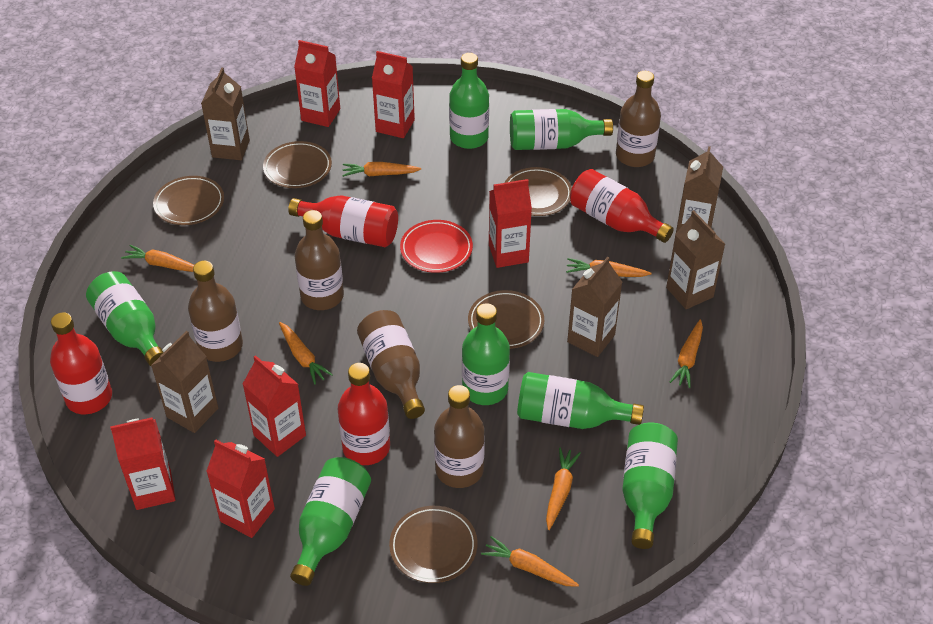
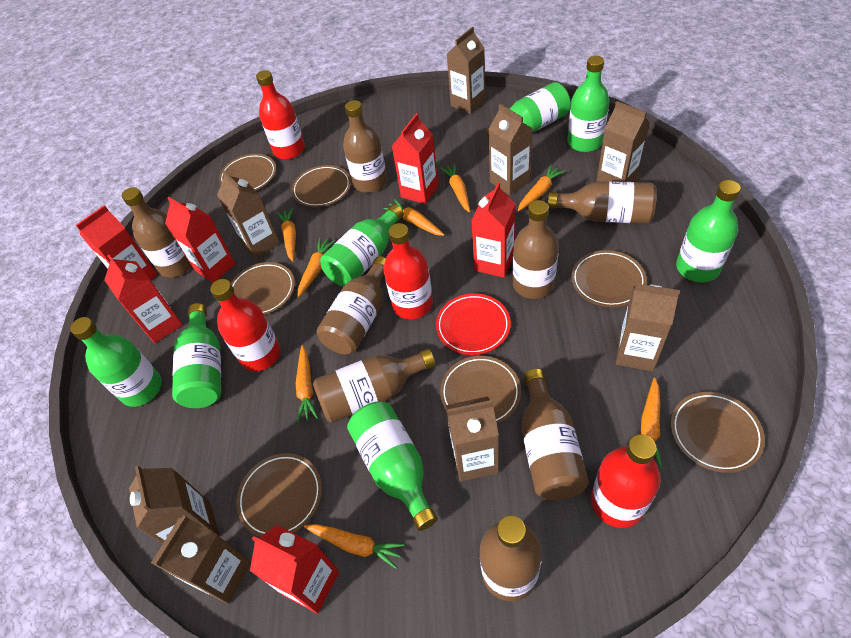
brown bottle: [188,261,243,362] [295,210,344,310] [357,310,425,419] [434,385,485,488] [616,71,661,167] = 5 -> [122,187,191,277] [313,349,436,423] [317,256,386,354] [343,100,387,193] [480,515,542,602] [513,200,559,299] [521,369,589,500] [548,181,657,223] = 8
brown carton: [151,331,218,433] [201,67,250,160] [567,257,622,357] [666,210,725,309] [676,146,723,233] = 5 -> [129,466,219,544] [151,515,251,604] [217,170,280,259] [445,396,499,481] [447,27,486,114] [488,104,533,195] [596,101,650,182] [616,284,680,371] = 8
brown plate: [153,176,224,225] [263,141,332,188] [389,506,478,583] [468,290,544,349] [505,167,572,216] = 5 -> [219,154,276,191] [231,262,295,315] [236,453,322,537] [291,165,351,207] [440,356,521,424] [571,250,647,307] [671,392,765,473] = 7
orange carrot: [121,245,194,272] [279,322,333,384] [342,162,421,177] [481,536,579,587] [546,448,581,530] [566,258,652,277] [670,319,703,388] = 7 -> [276,208,296,262] [296,345,318,423] [298,238,335,298] [304,524,404,569] [383,199,444,236] [440,163,470,212] [518,165,565,211] [641,378,662,468] = 8

